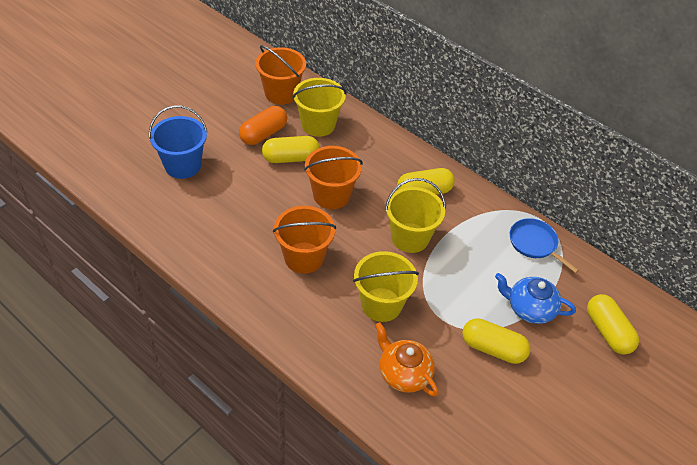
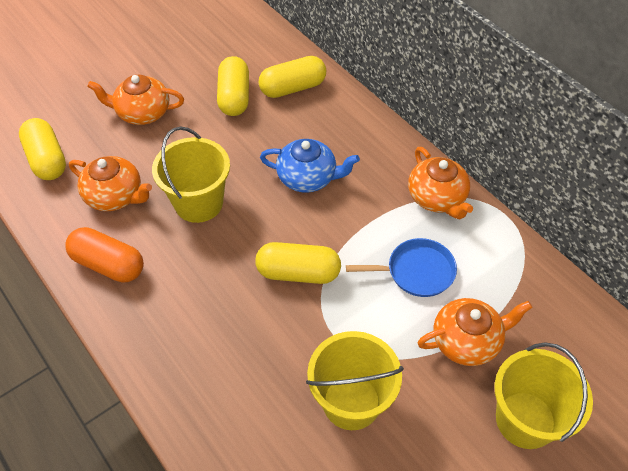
blue bucket: [149,105,207,179] = 1 -> none = 0
orange bucket: [255,45,306,105] [273,206,336,274] [304,146,363,209] = 3 -> none = 0
orange teapot: [375,322,438,397] = 1 -> [69,156,152,211] [87,75,184,125] [408,147,473,219] [418,298,533,366] = 4

